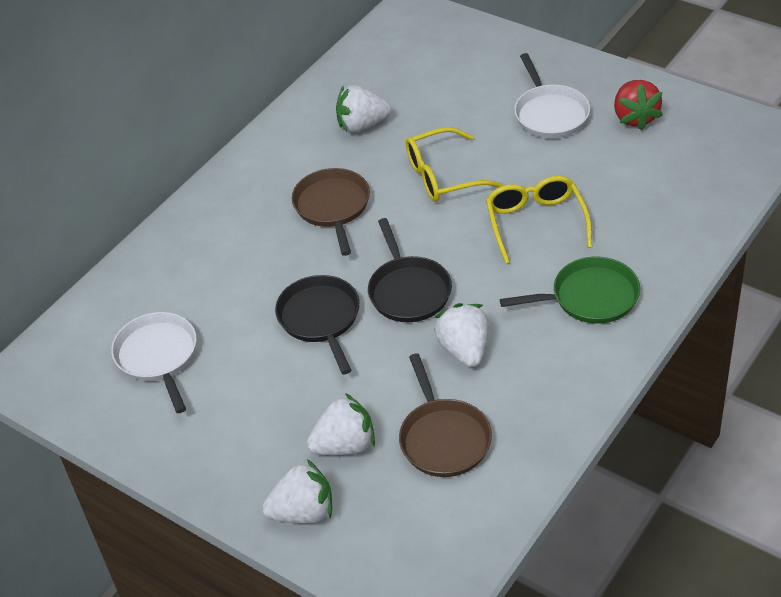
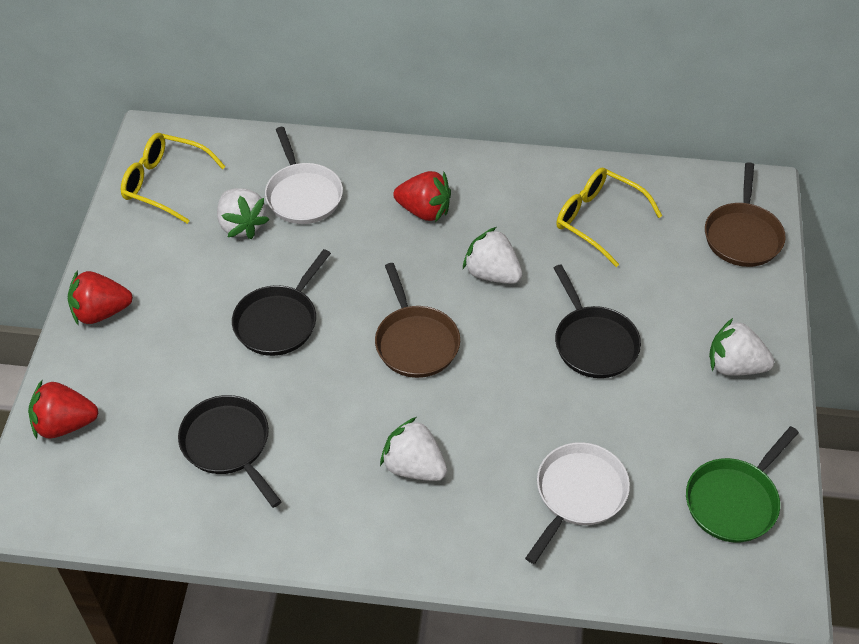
black pan: [275,275,360,374] [368,218,452,322] = 2 -> [178,395,282,508] [232,249,331,356] [554,264,641,378] = 3
red strawberry: [614,80,663,131] = 1 -> [28,380,98,439] [68,270,133,325] [393,171,451,222] = 3

